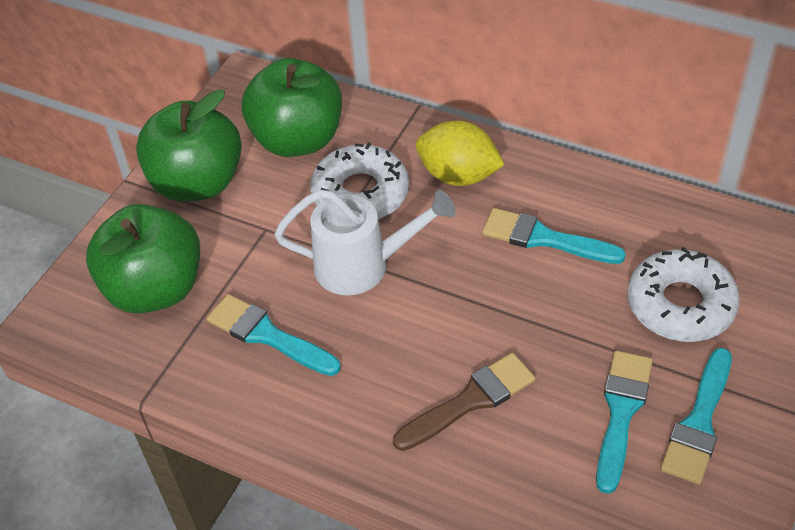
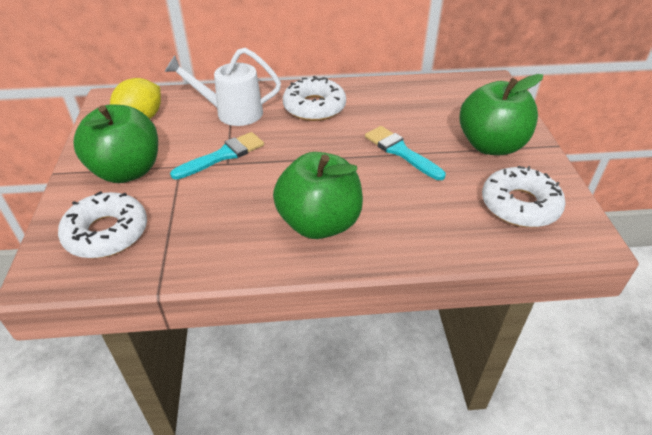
brown brush: [393,353,535,451] = 1 -> none = 0
turquoise brush: [207,294,341,376] [482,208,626,264] [596,351,653,494] [660,348,732,485] = 4 -> [170,132,264,180] [365,126,446,180] = 2
white donut: [310,142,409,220] [627,247,740,342] = 2 -> [58,191,147,258] [283,76,346,121] [482,166,566,227] = 3

